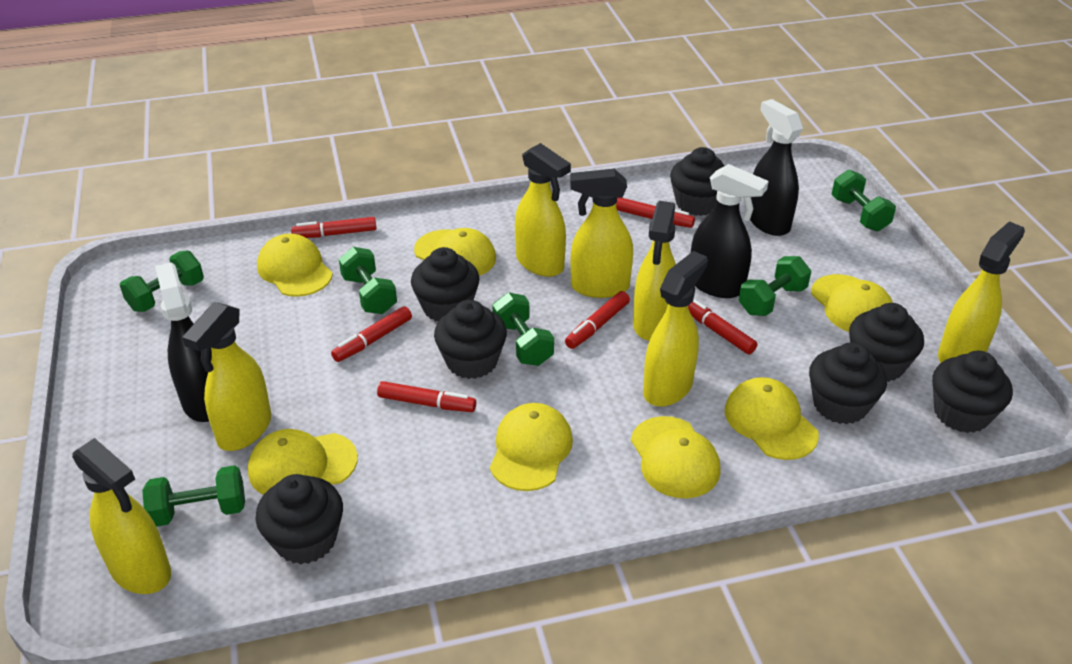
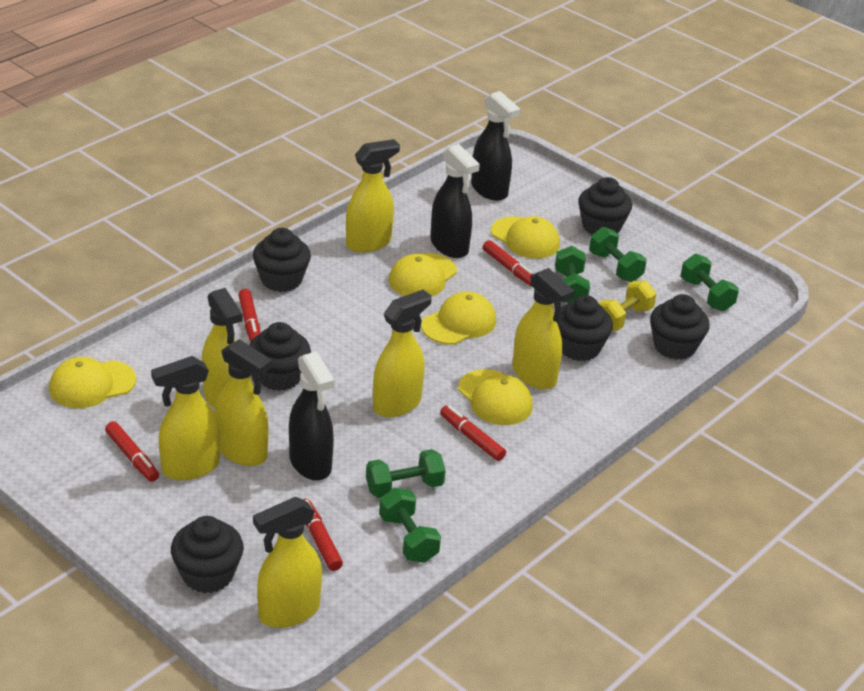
black cupcake: [255,474,343,565] [411,247,480,321] [434,300,507,379] [670,147,724,216] [809,342,887,424] [849,303,924,382] [932,351,1013,433] = 7 -> [171,516,244,593] [249,322,311,391] [253,228,311,292] [557,295,613,361] [578,177,632,235] [650,294,710,360] = 6
green dumbbell: [120,250,204,312] [142,465,245,527] [339,247,397,314] [492,292,554,366] [739,256,811,316] [831,169,896,232] = 6 -> [366,449,446,498] [379,488,441,563] [555,246,590,303] [589,227,647,282] [680,254,739,312] = 5
red marker: [291,217,377,238] [331,306,412,362] [377,381,476,412] [565,291,630,349] [616,198,695,228] [688,299,757,354] = 6 -> [105,421,159,482] [238,289,261,343] [303,499,343,571] [440,405,506,461] [483,240,533,286] = 5
yellow cap: [248,429,358,495] [257,234,333,297] [414,228,496,276] [490,403,573,491] [631,416,721,498] [725,377,819,460] [811,274,893,332] = 7 -> [49,357,136,408] [389,253,457,296] [421,292,496,345] [458,369,533,425] [491,216,560,259] = 5
yellow dumbbell: none = 0 -> [599,281,656,331] = 1

